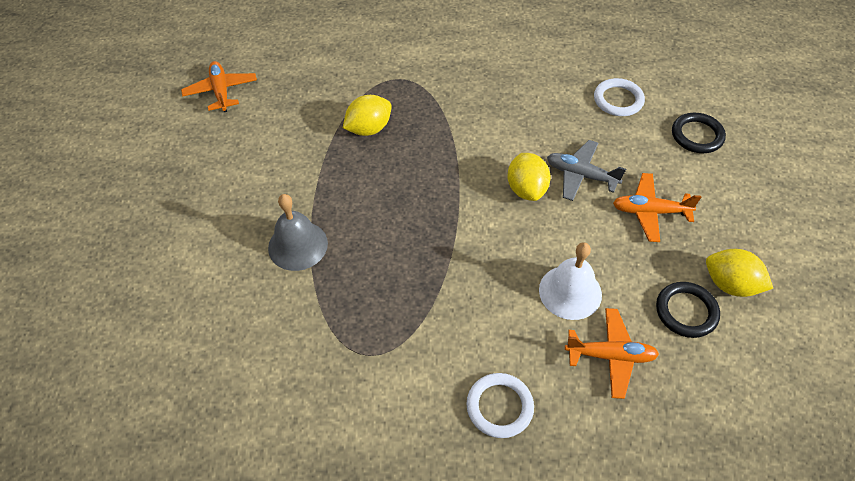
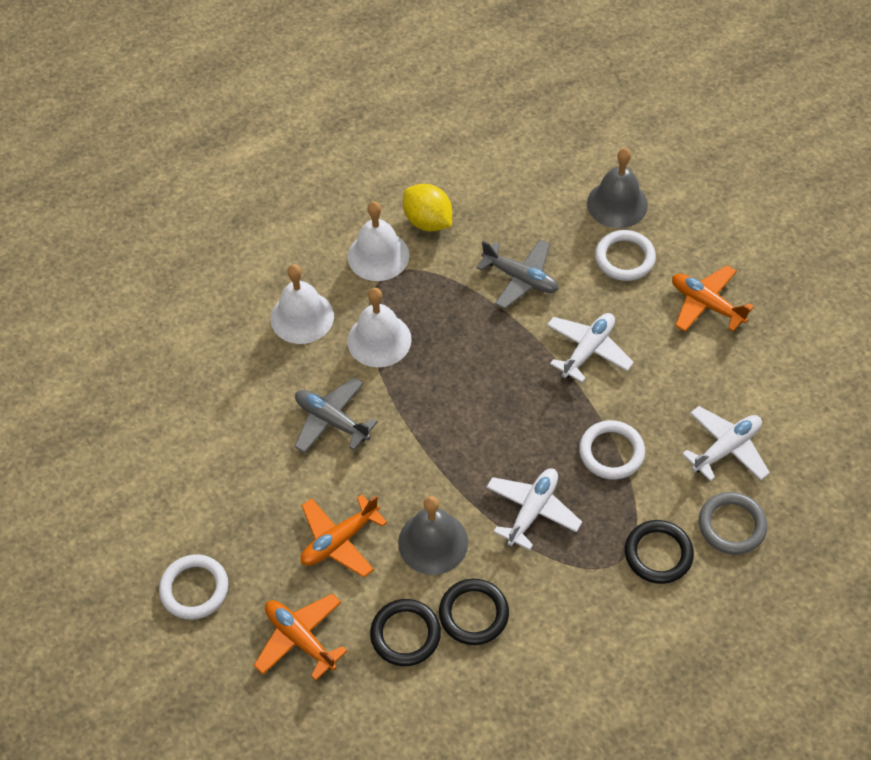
black ring: [656,282,720,338] [672,113,726,153] = 2 -> [370,599,441,666] [439,579,509,645] [625,520,694,584] = 3
grey bell: [268,194,328,271] = 1 -> [398,496,468,575] [587,148,648,228] = 2
grey plane: [547,140,626,201] = 1 -> [295,377,378,453] [476,239,559,309] = 2
grey ring: none = 0 -> [699,492,767,555] = 1
white bell: [539,242,602,320] = 1 -> [271,264,334,344] [347,288,412,367] [348,201,409,281] = 3
white plane: none = 0 -> [486,468,582,550] [547,313,634,383] [682,406,770,481] = 3
white ring: [466,373,534,438] [594,78,645,116] = 2 -> [159,554,228,620] [579,420,645,480] [595,230,656,281] = 3
yellow lemon: [343,95,392,136] [507,153,551,201] [706,249,773,297] = 3 -> [403,184,452,231] = 1

